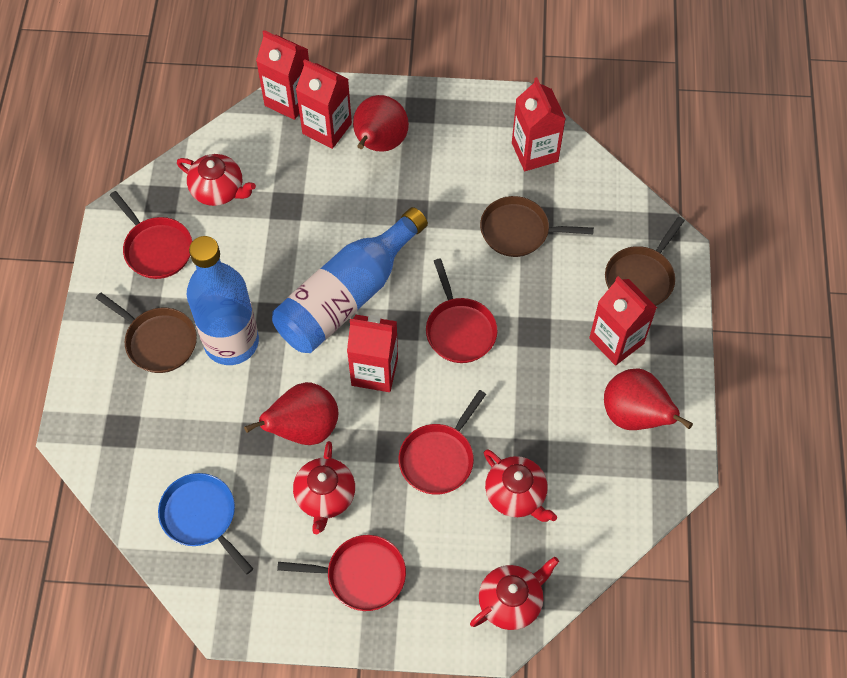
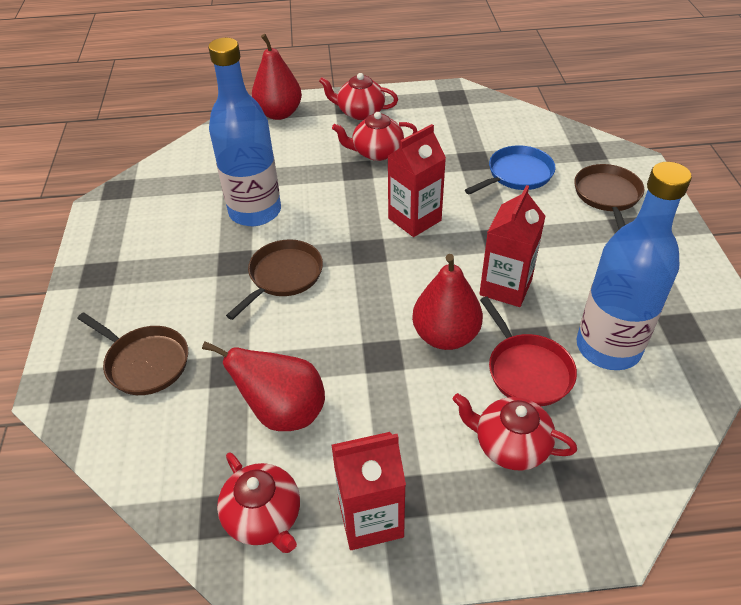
red carton: [256,30,309,120] [296,59,352,149] [347,315,398,392] [512,77,566,171] [589,276,657,366] = 5 -> [331,432,406,550] [388,124,446,237] [479,185,546,307] = 3
red pan: [110,191,192,279] [277,535,406,611] [399,390,486,495] [426,258,498,363] = 4 -> [480,297,577,406] = 1

